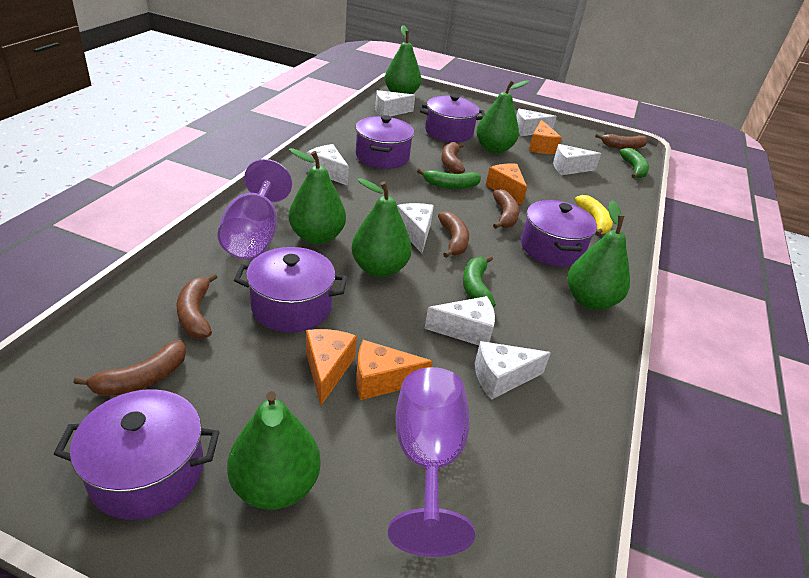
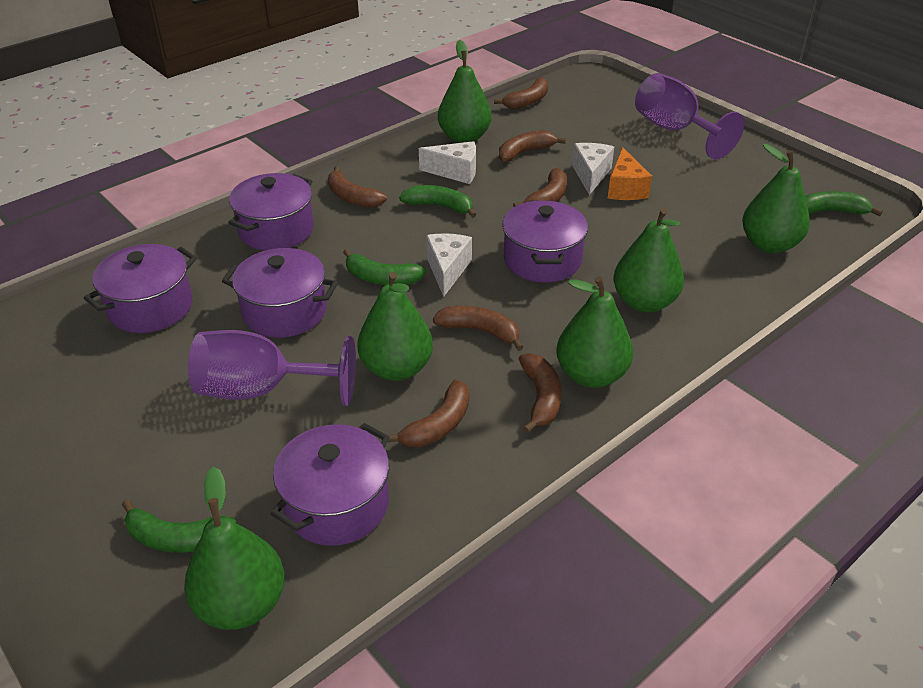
brown banana: [74,340,186,396] [176,273,217,338] [438,211,469,258] [441,142,465,174] [493,189,520,229] [595,133,648,149] = 6 -> [328,166,387,208] [388,379,469,447] [433,306,523,351] [494,77,549,109] [499,130,566,162] [513,168,567,207] [519,353,562,433] = 7
green banana: [417,168,481,189] [463,255,496,308] [620,148,649,178] = 3 -> [122,499,236,553] [343,249,426,285] [399,185,477,218] [805,191,883,217] = 4
orange cheese: [306,329,357,407] [356,340,433,400] [486,163,527,205] [529,120,562,154] = 4 -> [608,147,652,200] = 1
white cheese: [306,144,349,186] [375,90,415,117] [397,203,434,253] [424,296,495,345] [475,341,551,400] [516,109,557,136] [553,144,601,175] = 7 -> [419,141,476,184] [426,233,472,297] [572,143,614,195] = 3
yellow banana: [575,195,613,236] = 1 -> none = 0

